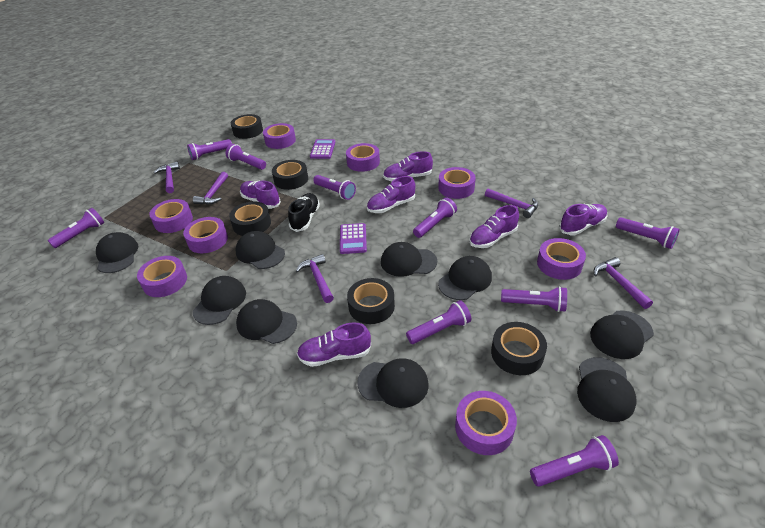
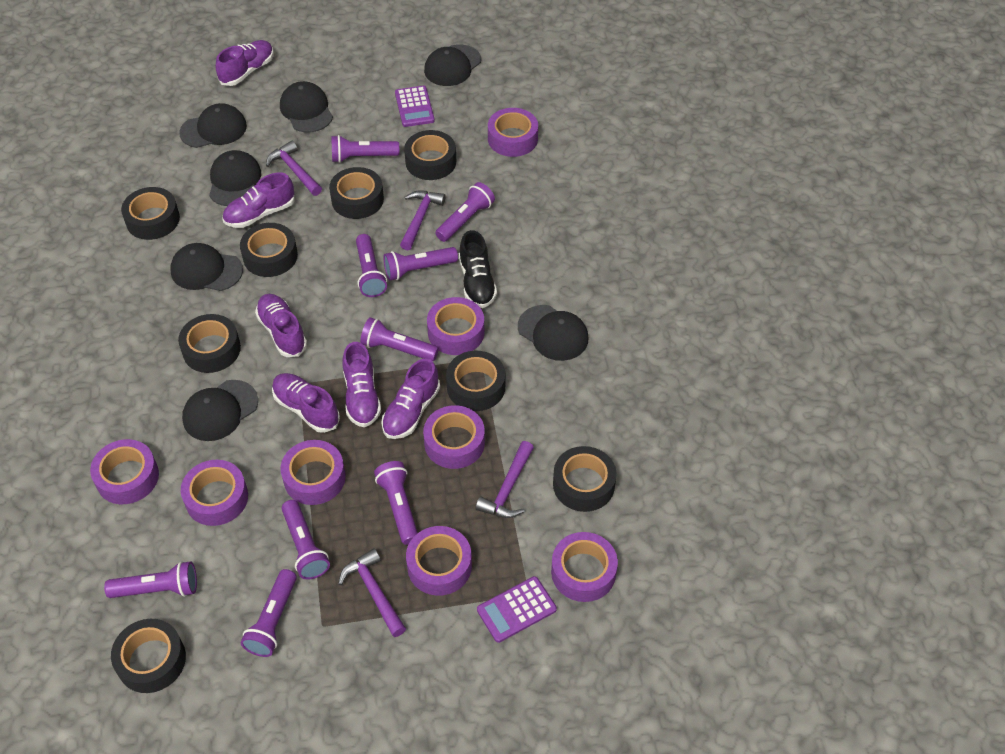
black cap: [96,232,138,273] [193,276,246,325] [236,231,285,269] [236,299,297,344] [357,358,429,408] [381,242,437,277] [438,256,492,300] [577,357,637,422] [590,310,654,359] = 9 -> [170,243,243,291] [179,103,247,148] [182,380,258,441] [209,150,261,206] [280,81,333,132] [424,44,481,86] [518,305,588,361] = 7
black tape: [229,202,271,236] [231,114,263,139] [272,160,308,190] [347,278,395,324] [491,322,547,375] = 5 -> [111,619,186,693] [121,187,180,240] [178,314,241,373] [240,223,298,277] [329,167,384,219] [404,130,456,180] [446,351,505,411] [553,446,616,512] = 8
purple hammer: [154,162,180,193] [193,172,228,205] [296,254,334,303] [485,189,538,218] [594,257,653,309] = 5 -> [266,141,322,196] [338,548,406,637] [400,191,446,250] [475,441,534,518] = 4

